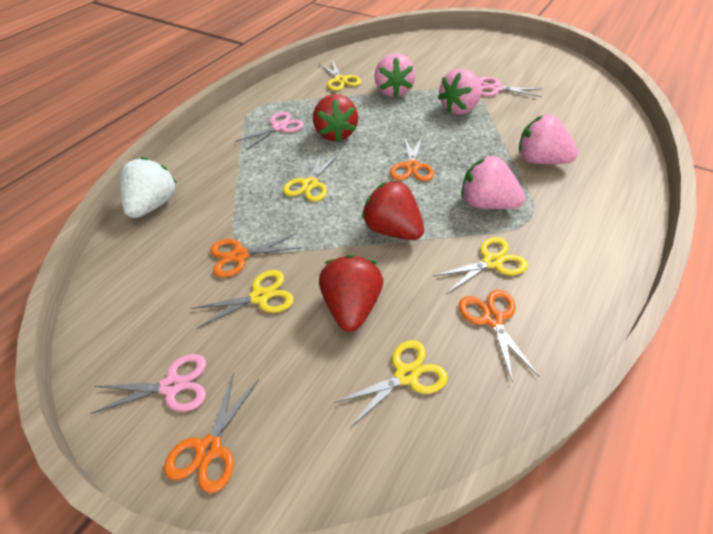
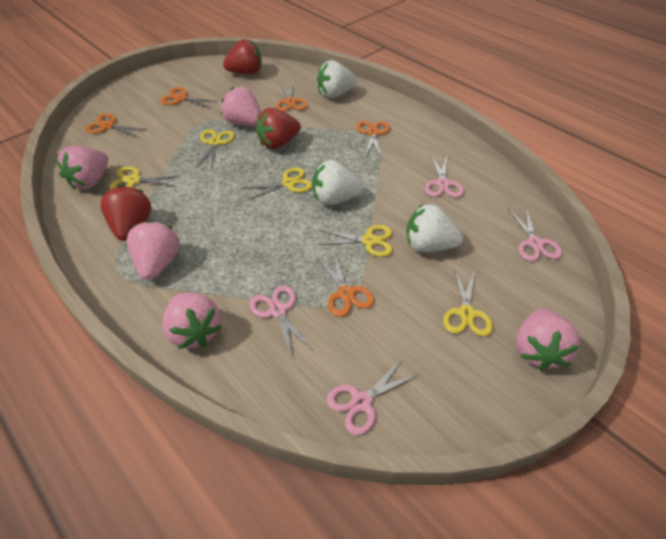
orange scissors: [164,372,259,493] [210,233,302,277] [390,135,434,181] [459,290,539,383] = 4 -> [85,113,147,137] [160,87,218,108] [276,81,308,112] [316,252,374,317] [356,121,390,158] = 5
pink scissors: [90,354,206,414] [235,112,304,151] [479,77,542,97] = 3 -> [249,285,313,358] [327,358,419,435] [425,155,464,197] [508,208,563,261] = 4
pink strawberry: [374,53,416,97] [438,69,482,115] [461,156,525,209] [519,115,578,164] = 4 -> [55,146,109,189] [127,220,180,280] [162,293,222,349] [221,87,261,126] [516,308,581,371] = 5
white strawberry: [120,157,177,218] = 1 -> [312,160,364,205] [317,60,357,98] [406,204,463,252] = 3

